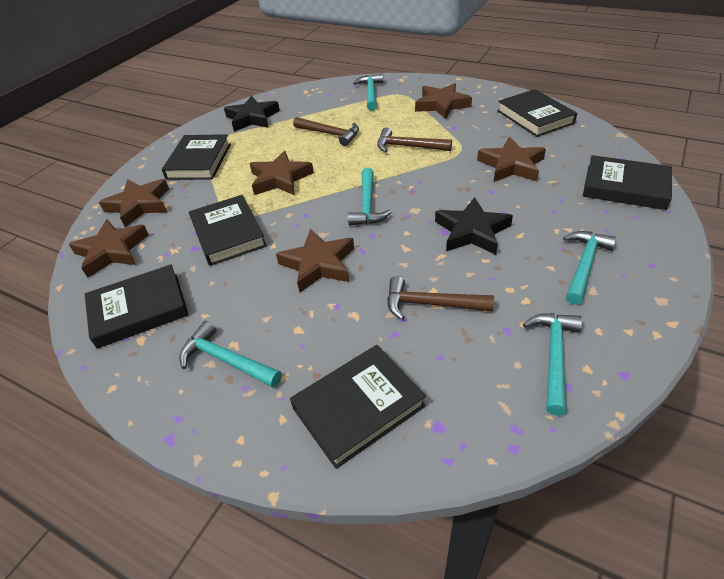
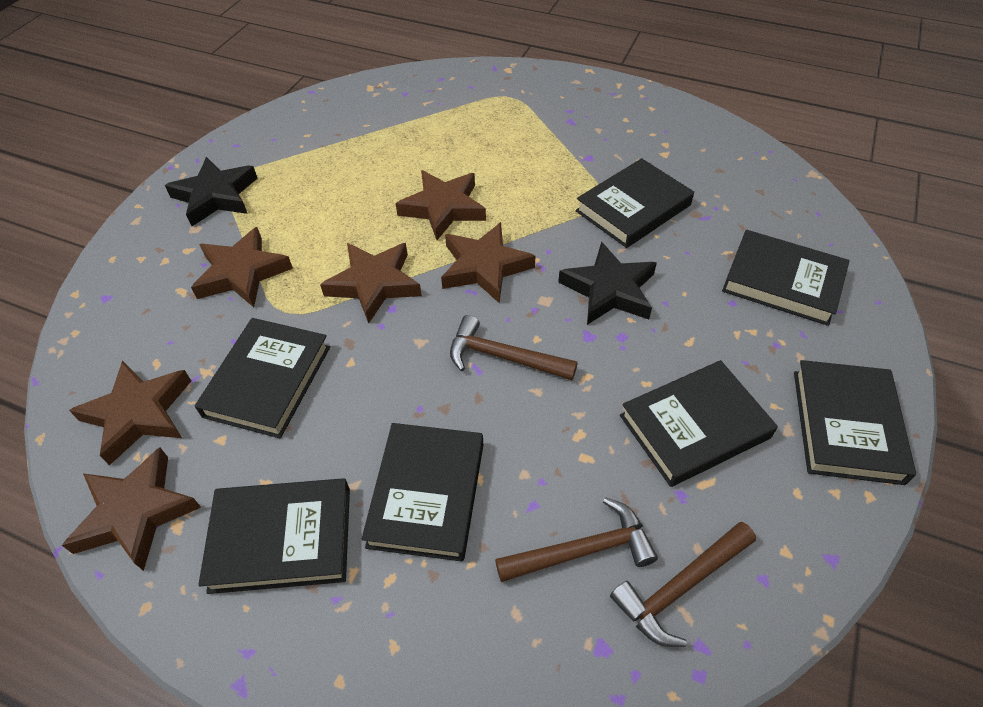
black book: [85,264,188,349] [162,134,231,180] [189,195,267,266] [290,345,426,469] [497,89,577,137] [583,155,672,210] = 6 -> [195,318,330,438] [198,478,350,594] [362,423,483,562] [575,158,694,248] [620,360,778,487] [722,230,850,326] [794,360,916,485] = 7
turquoise hammer: [179,321,282,388] [348,167,392,225] [353,74,383,111] [523,313,583,416] [563,231,617,305] = 5 -> none = 0

